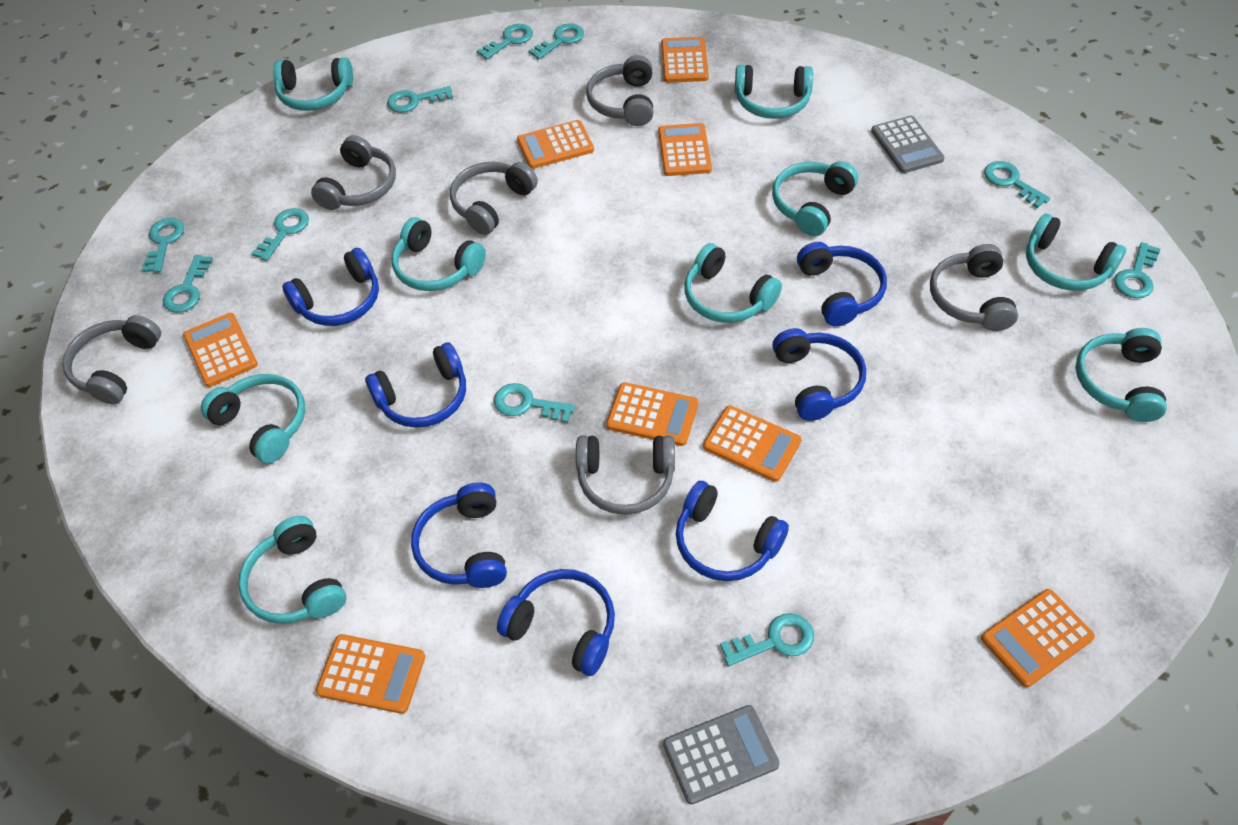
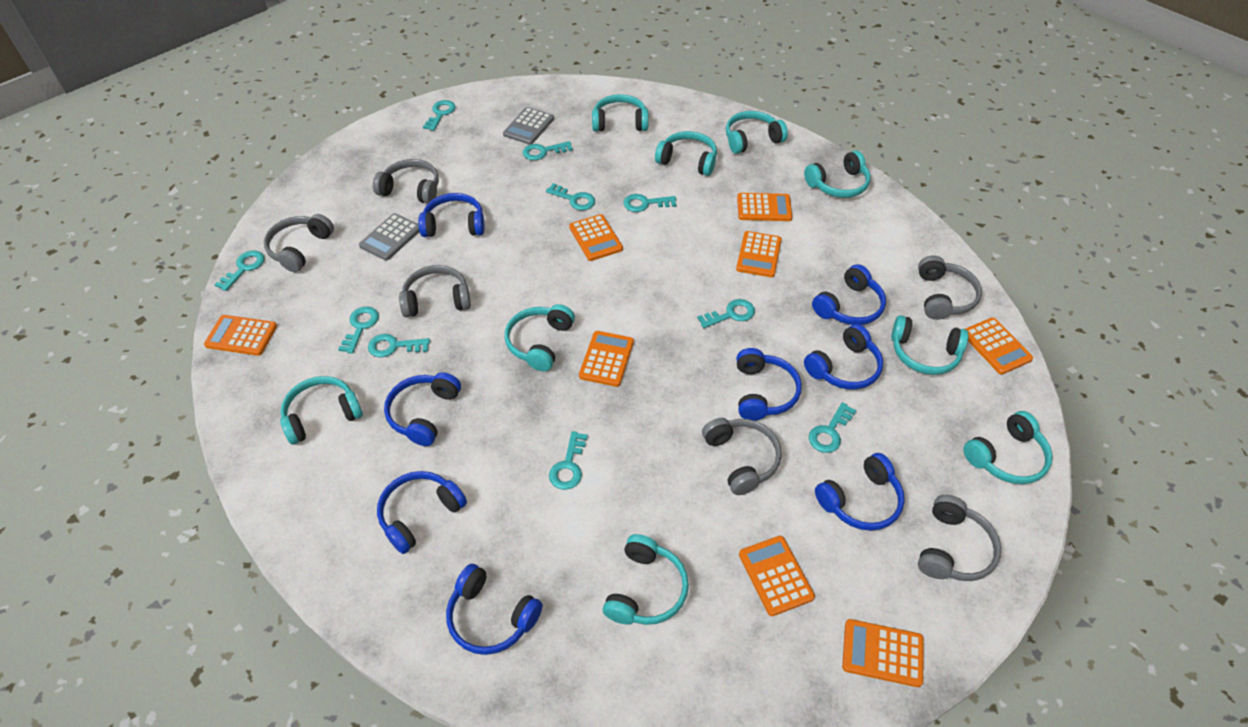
blue headphones: [282,248,379,326] [365,342,466,428] [411,482,507,588] [497,569,615,676] [676,481,789,581] [773,328,866,421] [797,242,887,327] = 7 -> [377,471,467,554] [384,372,461,446] [418,193,484,237] [446,564,543,655] [736,348,802,421] [804,324,883,390] [812,264,886,325] [815,453,905,531] = 8

